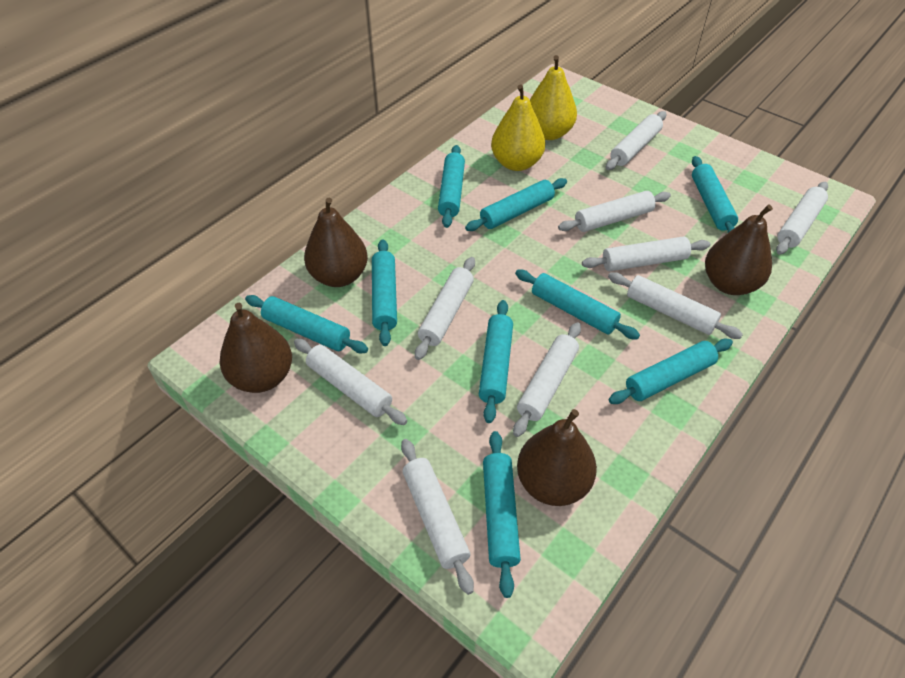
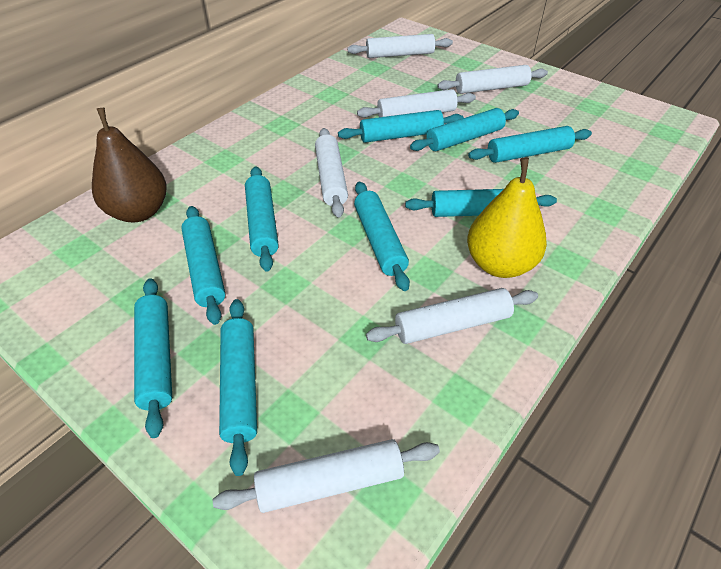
brown pear: [220,303,292,393] [304,198,368,287] [517,409,597,506] [705,204,773,295] = 4 -> [92,108,167,222] = 1
white rolling pin: [294,339,407,425] [401,439,474,595] [415,257,475,360] [513,322,581,437] [558,191,671,232] [582,236,710,271] [606,111,666,170] [608,272,743,339] [776,182,828,255] = 9 -> [213,439,440,513] [315,128,348,218] [347,34,453,58] [357,89,476,118] [366,288,538,344] [437,65,548,94] = 6
yellow pear: [491,84,545,171] [530,55,577,140] = 2 -> [467,158,547,278] = 1

